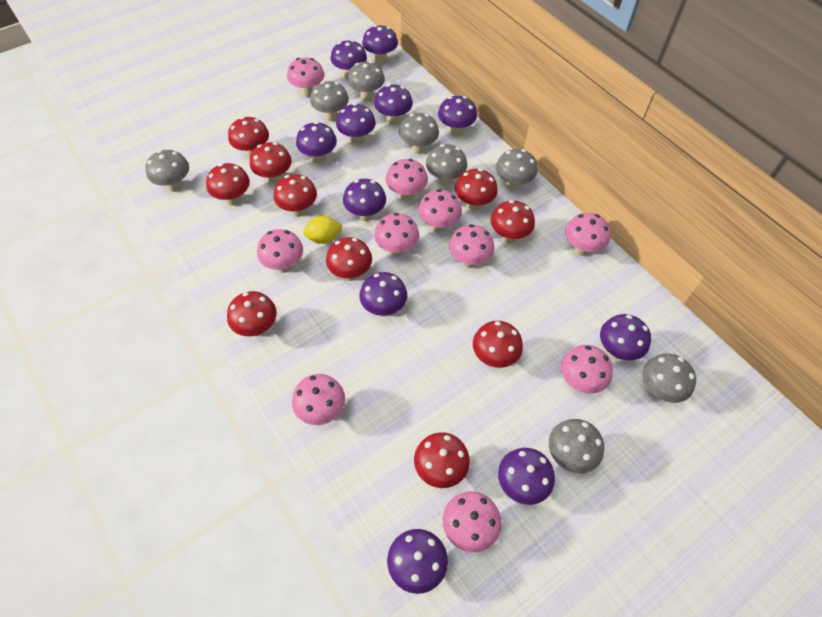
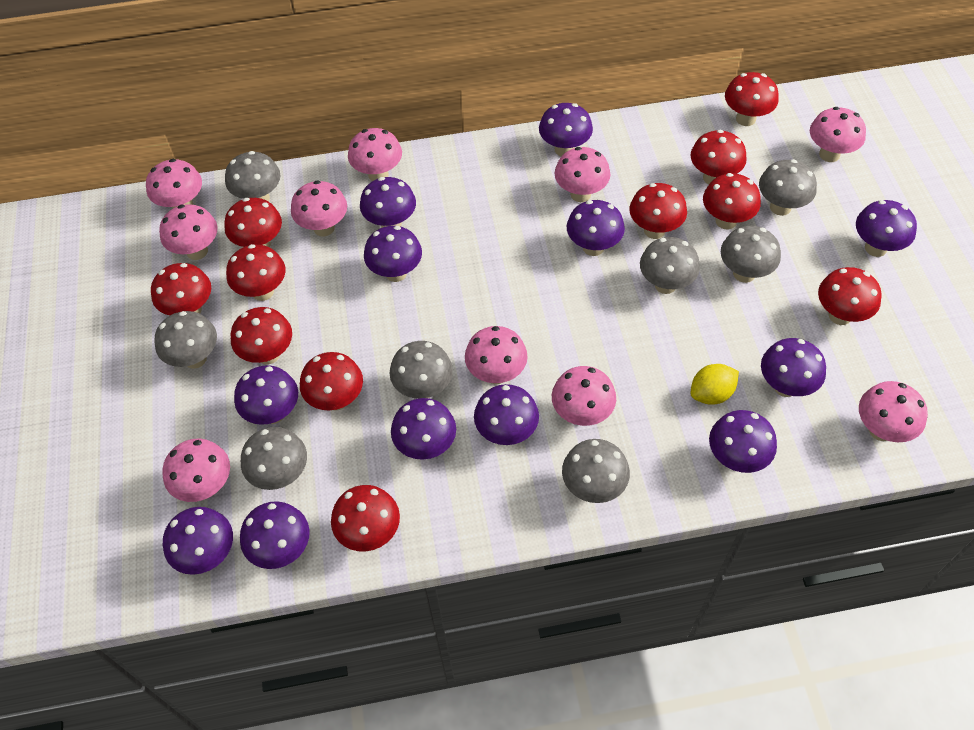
purple mushroom: [296,122,337,164] [330,40,367,79] [336,103,376,145] [343,179,386,221] [359,272,407,316] [362,25,398,64] [374,84,413,125] [387,529,448,594] [438,96,477,136] [498,448,555,505] [600,314,651,361] = 11 -> [163,507,233,575] [234,365,298,425] [240,501,310,569] [360,177,416,228] [364,226,422,282] [391,398,456,460] [474,384,539,445] [539,103,593,156] [567,200,625,256] [709,410,777,473] [761,338,826,397] [856,200,917,257] = 12
red mushroom: [206,163,250,206] [227,291,277,336] [228,117,269,158] [250,142,292,184] [274,174,317,217] [326,237,372,281] [414,432,470,488] [455,169,498,211] [473,321,523,368] [491,200,535,243] = 10 -> [151,263,211,315] [224,198,282,247] [226,244,285,301] [231,307,292,365] [300,352,363,411] [331,485,400,551] [629,183,687,239] [690,130,747,184] [703,173,761,229] [725,72,779,126] [818,267,882,325] = 11

